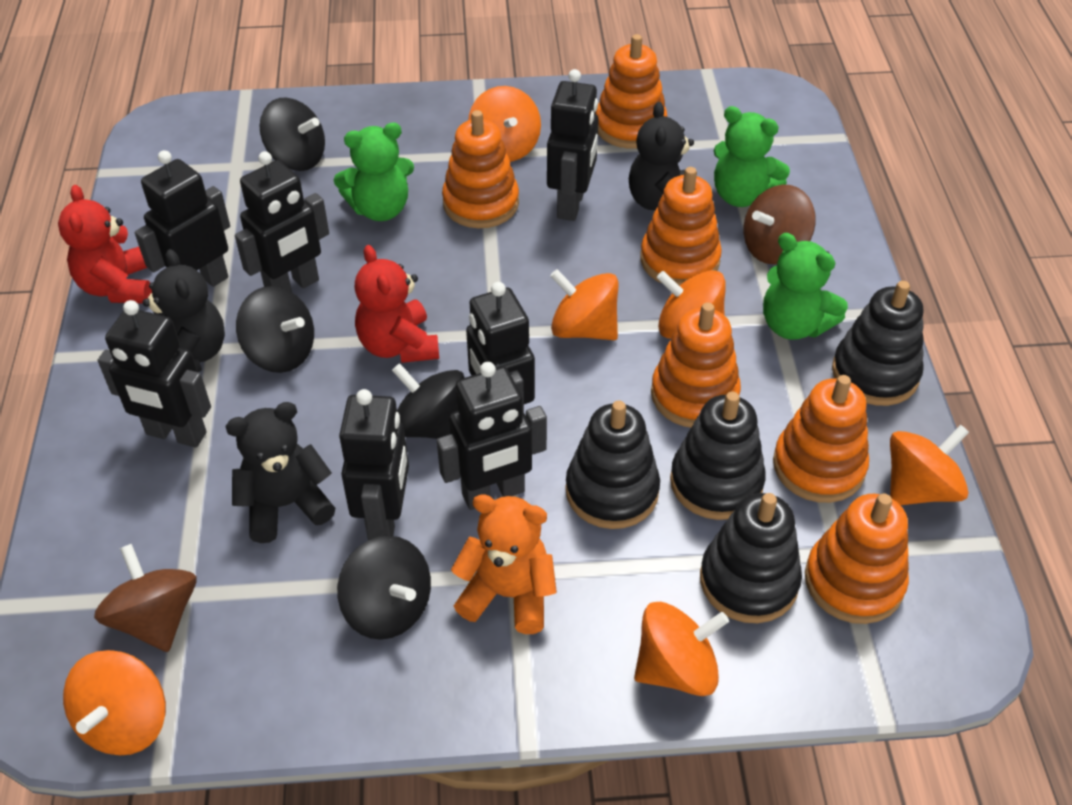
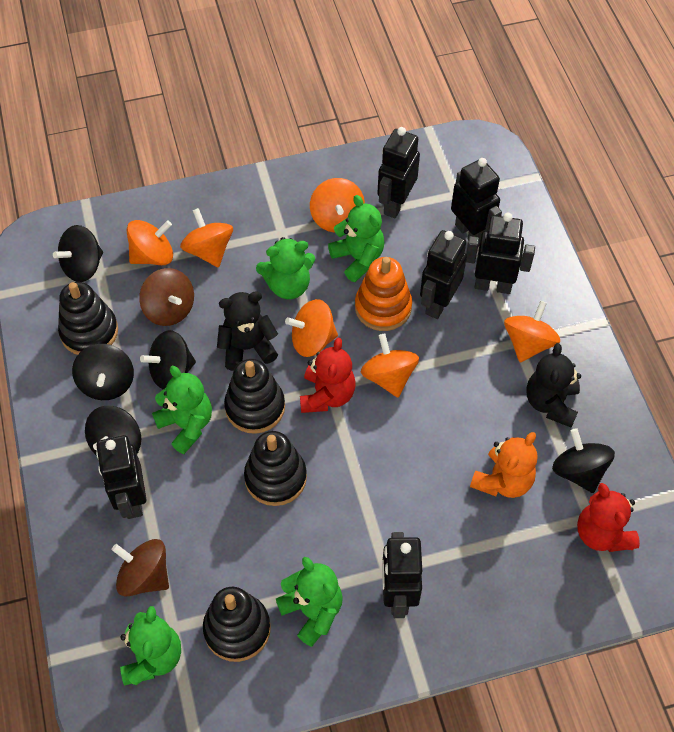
black robot: [98,300,211,448] [135,150,230,287] [235,151,329,292] [339,389,409,540] [437,362,547,510] [466,282,535,412] [547,69,599,221] = 7 -> [96,435,147,519] [377,127,420,218] [382,532,422,618] [420,230,467,319] [451,158,502,247] [466,213,535,294] = 6
black spinning top: [236,286,314,373] [260,98,325,171] [337,536,431,639] [392,363,465,439] = 4 -> [53,225,103,282] [72,344,134,400] [85,406,141,456] [140,330,196,389] [552,428,615,493] = 5
black teddy bear: [143,249,225,372] [225,402,335,543] [629,102,694,210] = 3 -> [217,291,278,371] [526,343,581,428] = 2
green teddy bear: [333,123,414,221] [714,106,790,207] [763,233,848,340] = 3 -> [120,606,181,686] [152,366,212,454] [256,237,315,299] [276,557,343,647] [328,195,385,282] = 5
orange stacking toy: [442,110,519,228] [596,34,667,149] [640,167,722,286] [651,302,741,428] [773,375,869,503] [805,493,909,624] = 6 -> [355,257,412,331] = 1

